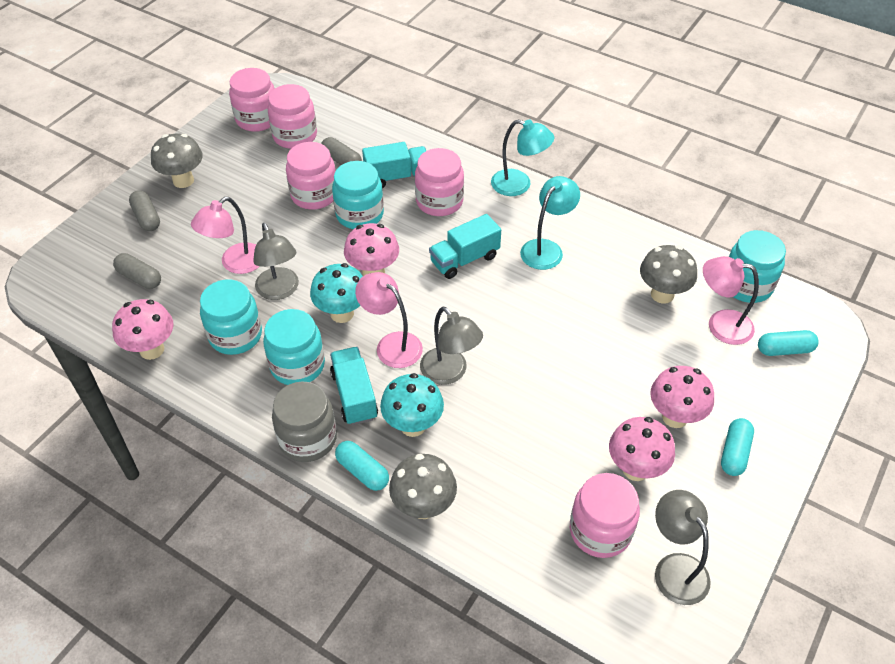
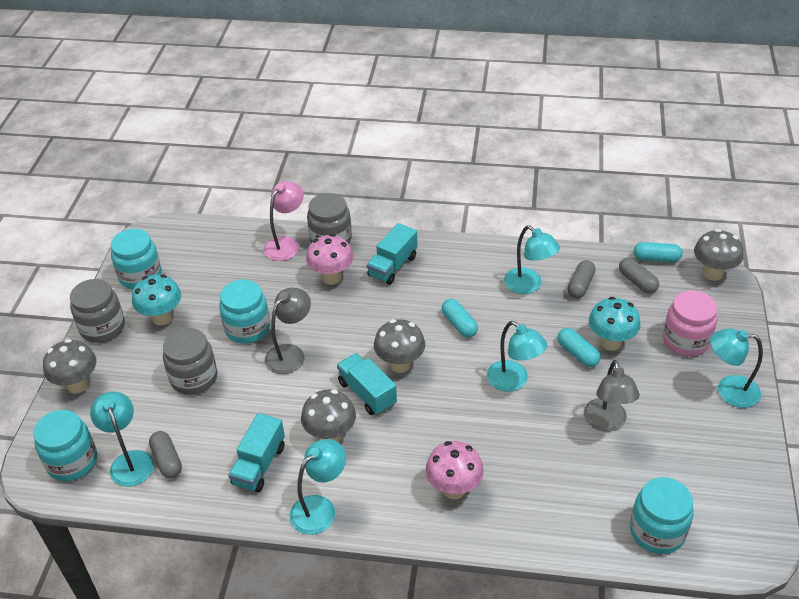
grey jar: [272,381,337,462] = 1 -> [70,279,125,343] [163,328,217,395] [307,193,352,243] = 3
grey lamp: [253,223,299,300] [420,307,483,385] [655,490,711,605] = 3 -> [265,288,311,374] [584,360,640,432] = 2
grey mushroom: [151,134,203,188] [389,454,457,519] [640,245,697,304] = 3 -> [43,339,96,394] [301,389,356,443] [374,319,425,373] [694,229,743,281] = 4
pink jar: [229,68,275,132] [268,84,317,149] [286,142,336,210] [415,148,464,216] [570,473,640,558] = 5 -> [663,290,718,356] = 1
pink lamp: [191,197,260,274] [355,272,423,368] [703,256,759,345] = 3 -> [264,181,304,261] = 1
pink mushroom: [112,299,173,360] [344,223,399,276] [609,417,675,481] [650,366,714,428] = 4 -> [306,234,353,285] [426,441,484,499] = 2
turquoise lamp: [491,120,554,196] [520,176,580,270] = 2 -> [90,392,154,487] [289,439,346,535] [487,321,547,392] [504,225,560,294] [710,328,763,408] = 5

